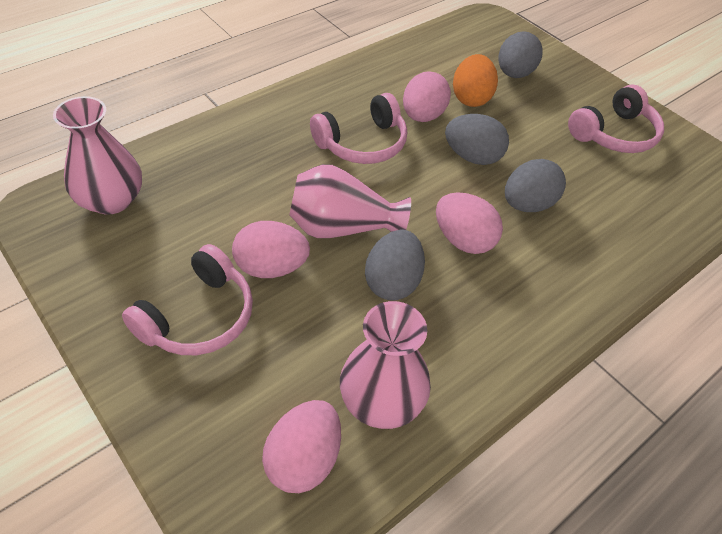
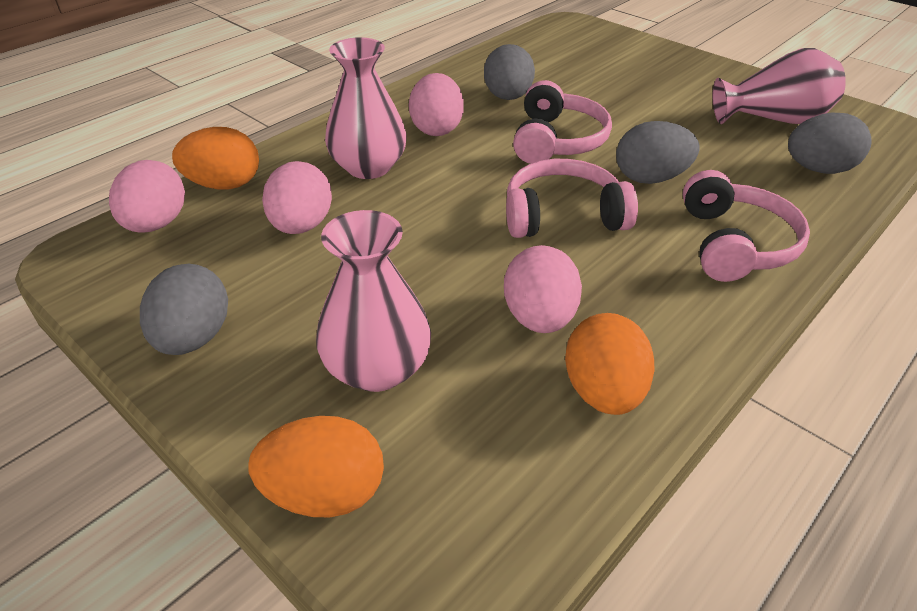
orange egg: [453,54,498,107] = 1 -> [172,127,259,190] [248,416,384,517] [565,313,654,415] = 3

